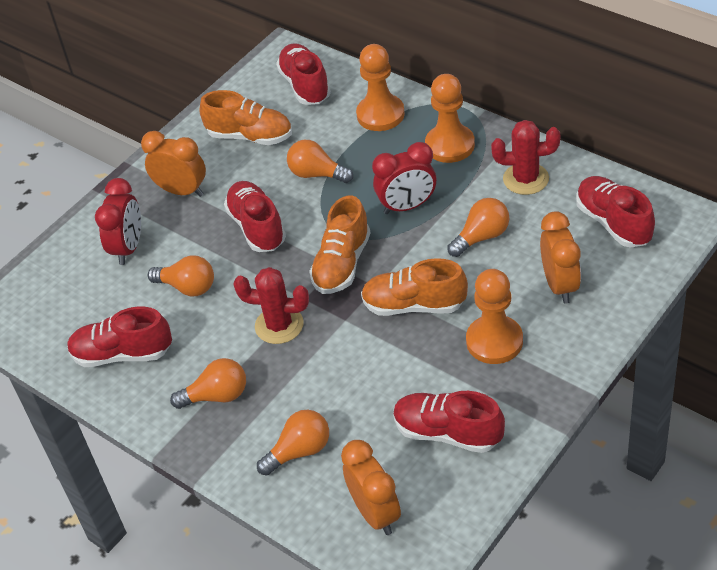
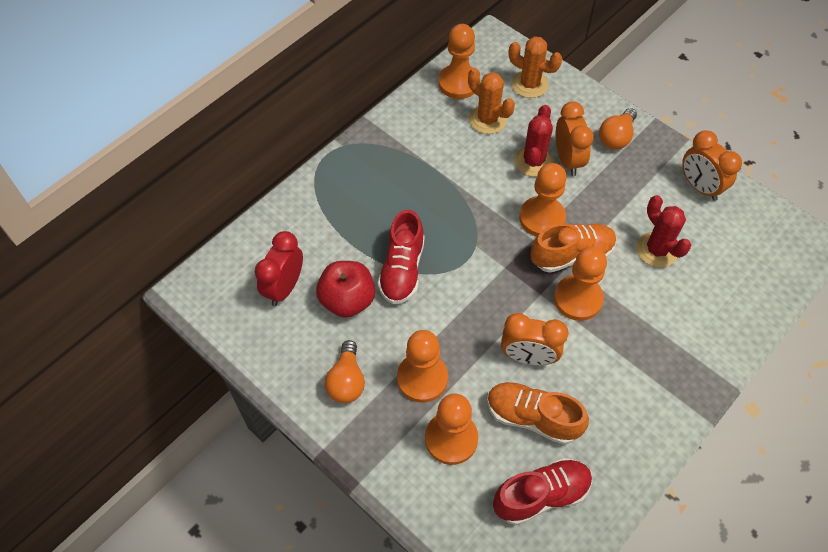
orange cactus: none = 0 -> [468,68,515,134] [509,36,562,98] = 2
orange light bulb: [148,255,214,296] [170,358,246,409] [257,410,329,475] [287,140,353,183] [447,198,509,257] = 5 -> [325,340,365,403] [599,108,637,150] = 2
orange pawn: [356,44,405,131] [425,74,475,163] [466,269,523,364] = 3 -> [397,330,448,403] [425,394,478,465] [438,24,475,99] [519,163,567,237] [554,247,607,321] = 5
orange shoe: [200,90,292,145] [309,196,370,294] [361,258,468,316] = 3 -> [487,382,589,445] [531,224,616,273] = 2
red apple: none = 0 -> [316,261,375,318] = 1
red clock: [95,178,141,265] [372,142,436,214] = 2 -> [255,231,303,306] = 1
red shoe: [67,307,172,367] [224,181,286,252] [276,43,331,105] [393,391,505,453] [576,176,655,248] = 5 -> [378,210,424,304] [493,458,593,525] = 2

